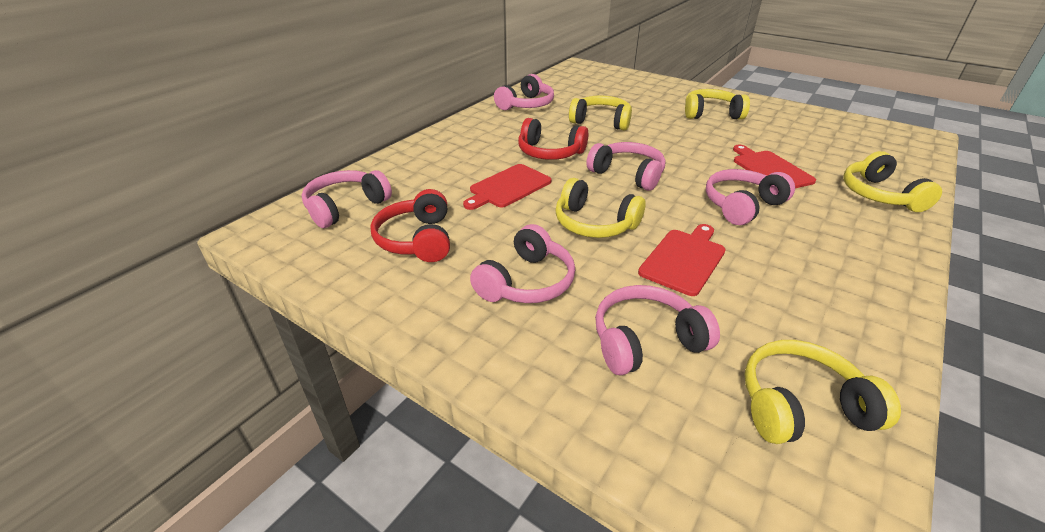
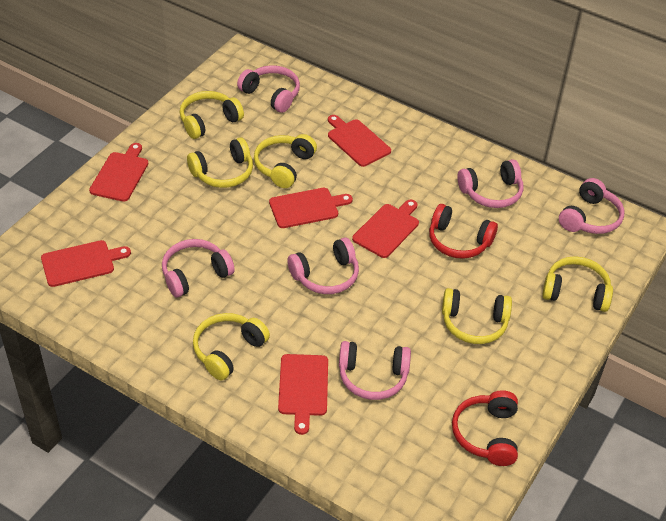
red cutting board: [463,164,551,210] [638,224,726,296] [733,145,816,188] = 3 -> [41,240,131,287] [89,143,148,202] [269,188,353,228] [278,354,328,435] [328,115,391,167] [352,200,419,258] = 6
yellow headphones: [555,178,645,238] [569,96,632,131] [685,89,750,120] [744,340,901,444] [843,151,942,212] = 5 -> [180,91,244,139] [187,138,253,188] [193,313,270,380] [254,134,317,188] [442,288,512,344] [542,256,613,312] = 6

